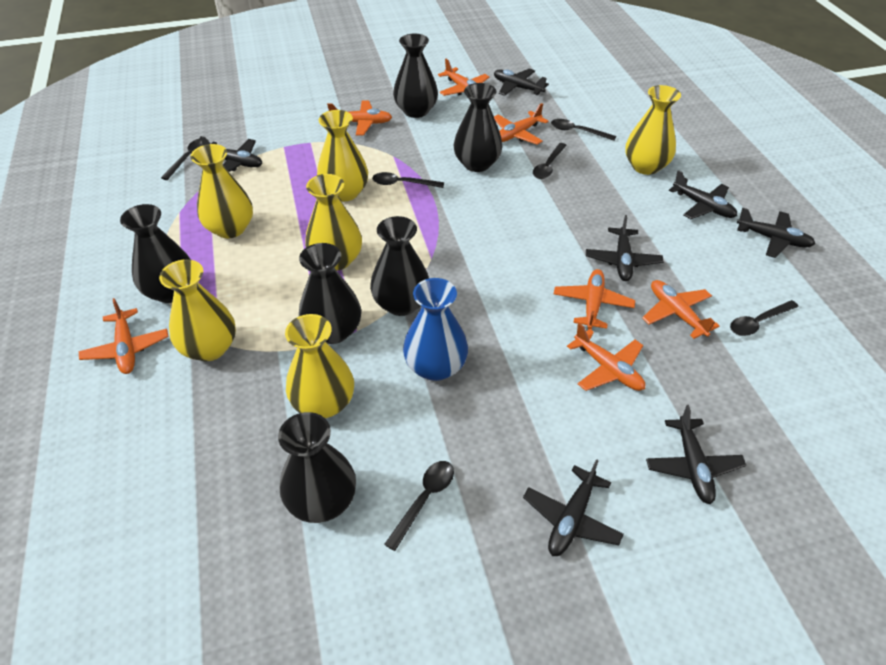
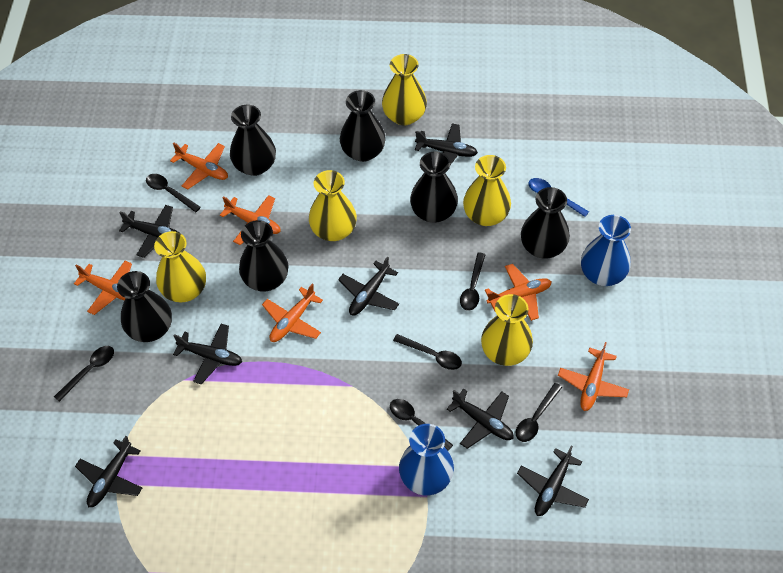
blue spoon: none = 0 -> [528,178,589,217] = 1
blue vase: [403,278,468,381] = 1 -> [399,424,454,495] [581,215,631,286] = 2
orange plane: [79,298,169,374] [327,101,392,135] [438,59,489,96] [494,103,549,145] [554,269,635,329] [567,323,645,391] [642,280,719,339] = 7 -> [74,261,132,315] [170,143,228,189] [220,195,281,245] [262,284,323,342] [485,264,552,321] [558,342,629,411] = 6
yellow vase: [159,259,236,361] [190,144,253,238] [285,314,354,418] [305,174,362,270] [317,110,368,201] [625,85,681,175] = 6 -> [154,231,206,303] [309,170,357,241] [382,54,427,125] [463,155,511,226] [481,294,533,366] = 5

